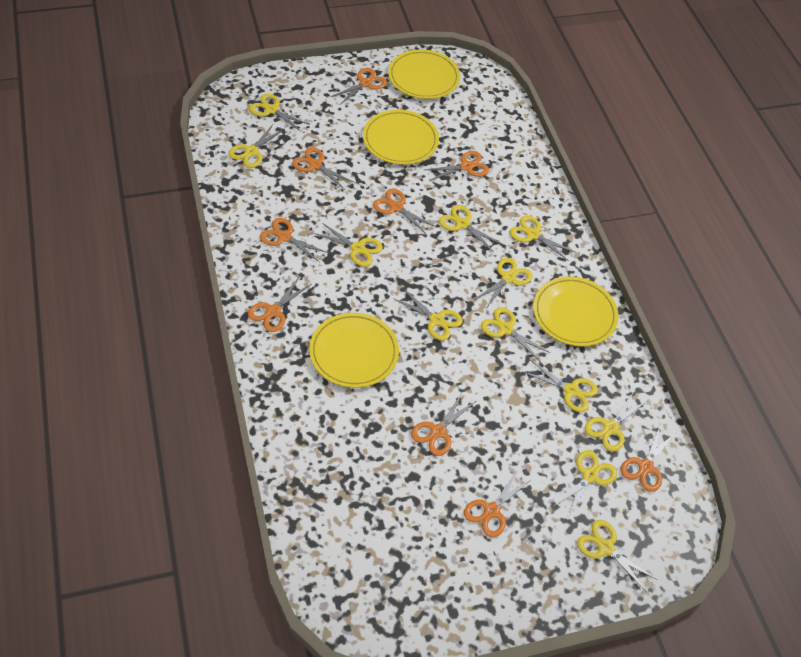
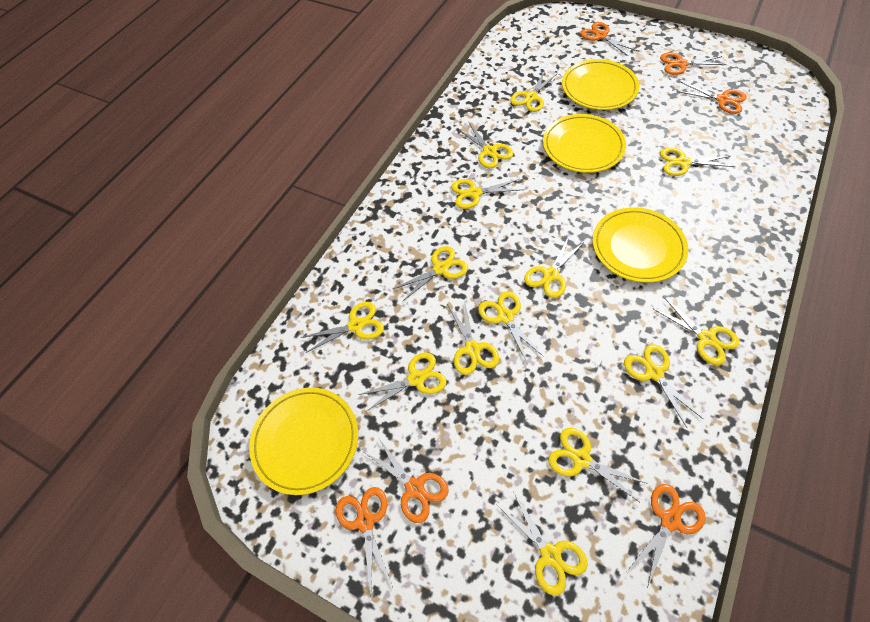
orange scissors: [248,277,311,332] [260,218,328,262] [292,147,355,190] [331,68,387,105] [373,189,436,235] [411,393,476,456] [425,151,489,181] [464,469,533,537] [621,426,676,492] = 9 -> [336,487,393,595] [364,439,449,523] [580,22,637,56] [627,484,706,588] [660,52,726,75] [677,82,747,114] = 6
yellow scissors: [229,123,285,168] [249,94,310,132] [314,223,383,267] [393,289,463,340] [439,205,503,252] [474,258,533,310] [481,307,550,362] [510,216,577,261] [523,360,598,412] [553,450,617,517] [577,520,657,592] [585,391,648,451] = 12 -> [300,302,384,353] [358,352,447,412] [393,246,468,302] [447,299,499,375] [451,179,524,209] [457,123,513,168] [478,291,544,365] [497,491,588,596] [510,71,557,112] [524,236,584,298] [548,428,648,502] [624,344,703,428] [652,297,739,365] [660,148,735,176] = 14

